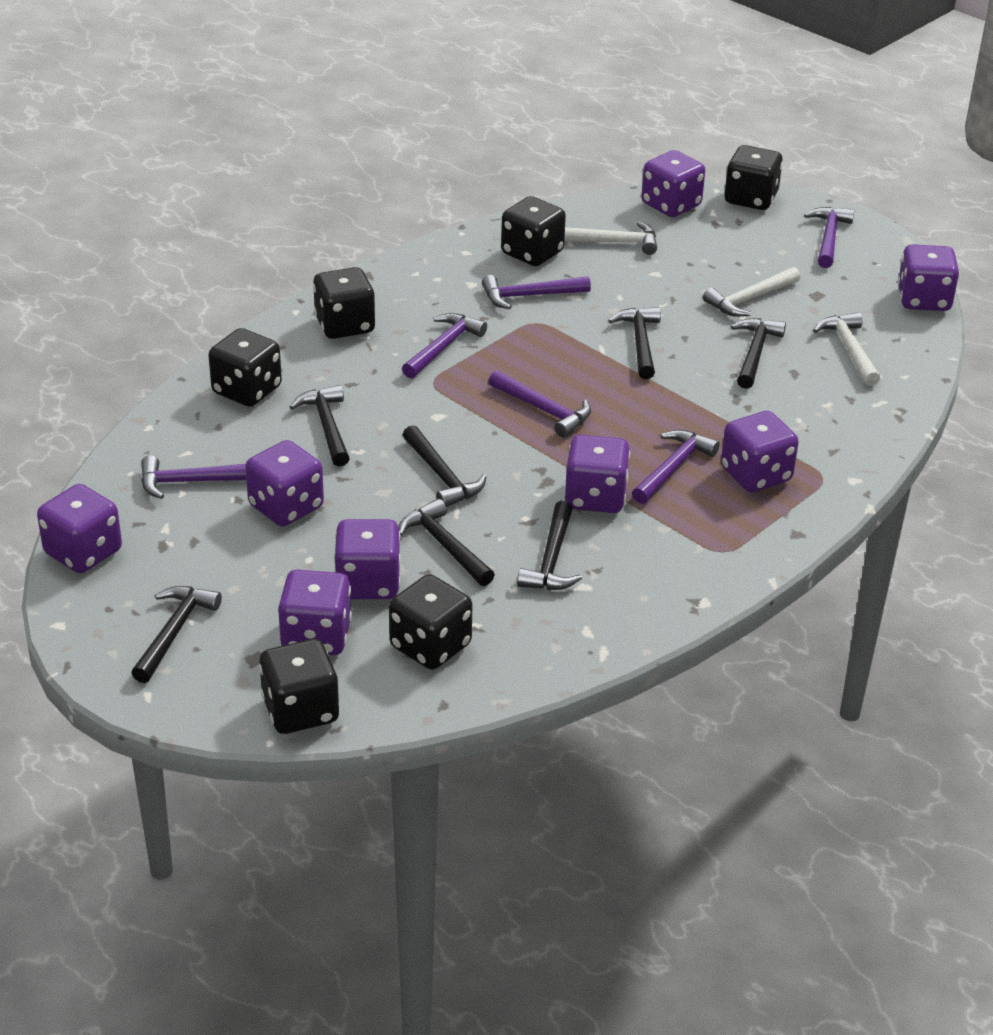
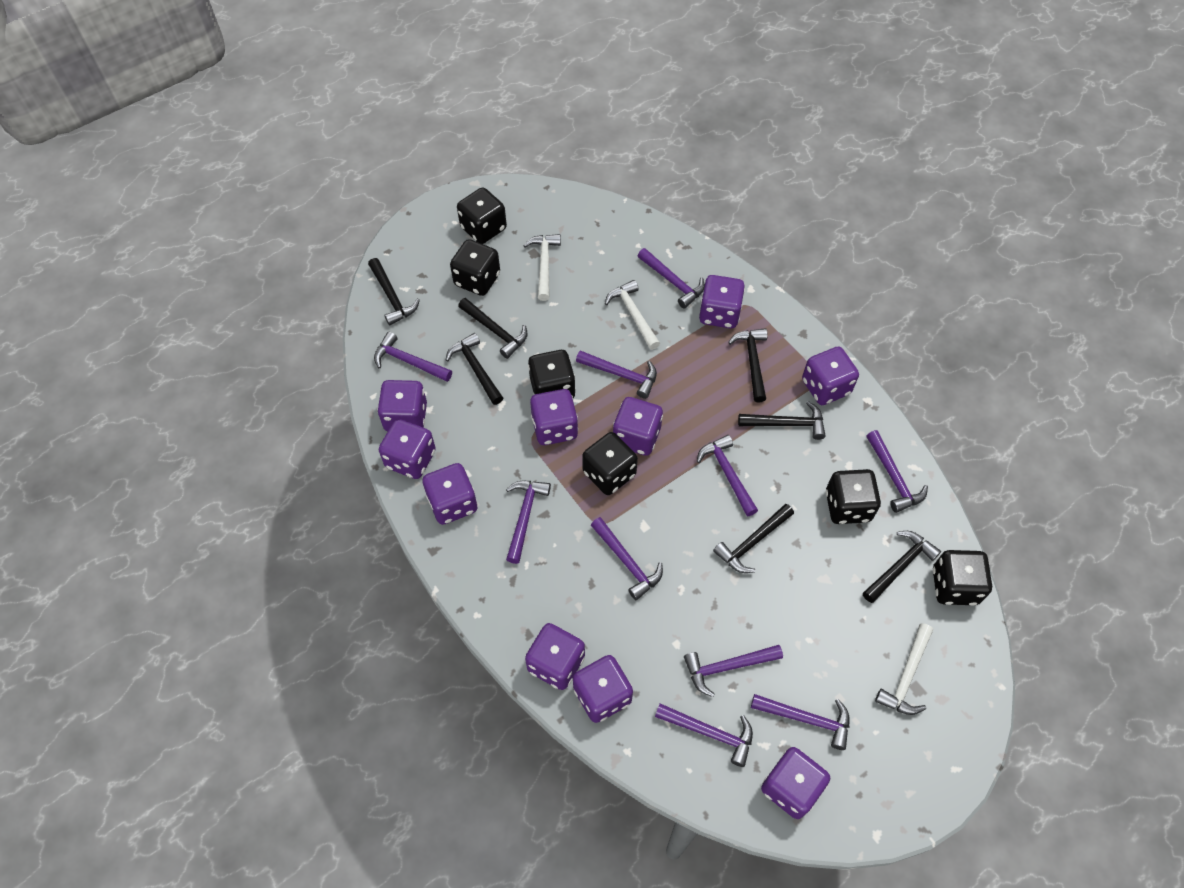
purple dice: [37,484,122,573] [245,440,324,526] [278,570,352,655] [334,519,401,599] [564,435,630,513] [641,150,705,217] [721,411,799,492] [898,244,959,311] = 8 -> [377,380,427,431] [379,419,436,479] [422,463,477,525] [525,623,585,690] [530,389,578,445] [573,655,633,723] [613,397,663,456] [699,275,745,329] [761,747,830,819] [802,347,859,405] = 10
purple hammer: [141,455,246,499] [402,313,487,378] [482,275,591,309] [488,370,591,438] [632,430,720,504] [804,207,854,268] = 6 -> [374,332,452,382] [506,481,551,564] [576,350,657,399] [591,517,663,600] [638,248,705,309] [655,703,753,767] [684,645,783,697] [697,435,758,516] [751,694,849,750] [866,430,928,513] = 10

